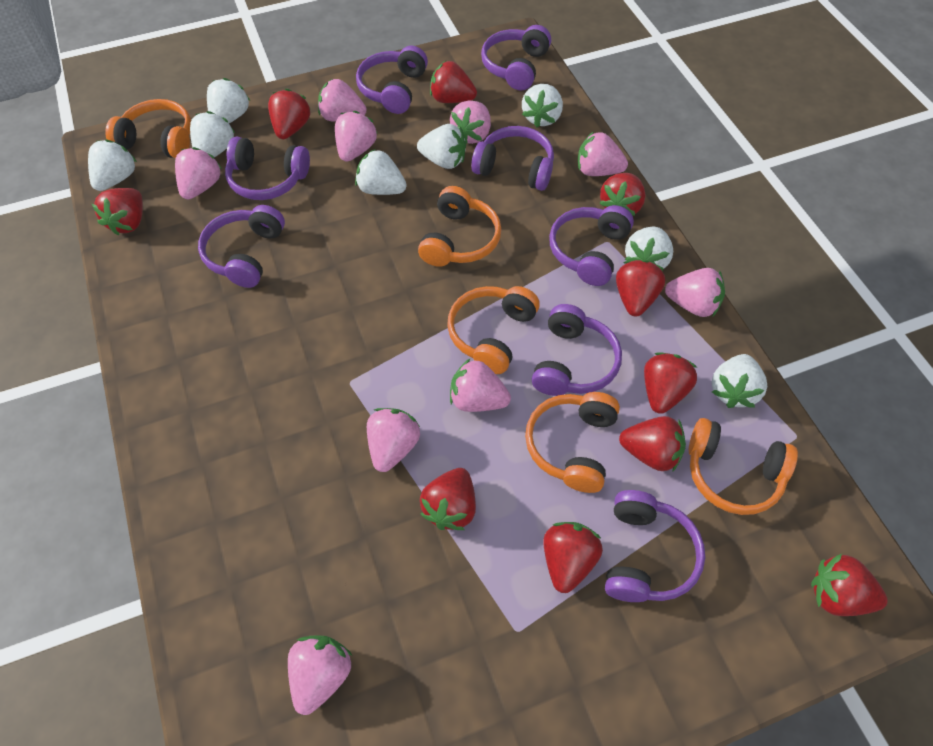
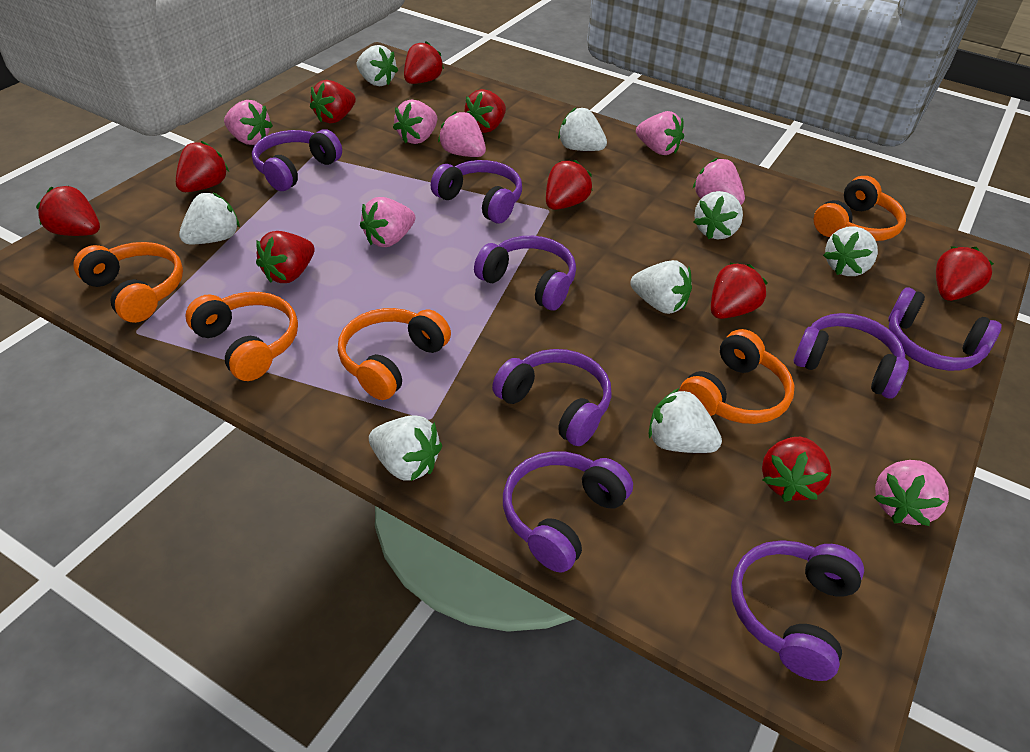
pink strawberry: [175,147,222,200] [288,635,353,715] [318,78,367,122] [335,111,377,162] [367,408,420,472] [450,101,491,144] [450,359,511,412] [578,131,628,176] [665,268,725,317] = 9 -> [224,100,273,145] [360,197,415,247] [393,99,437,144] [438,111,486,157] [636,111,684,155] [693,158,745,205] [874,460,949,526] = 7

